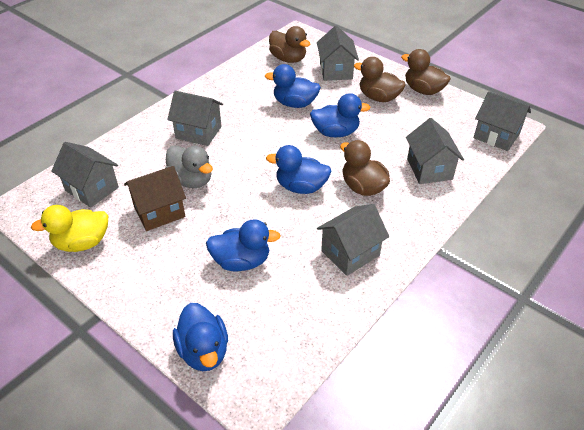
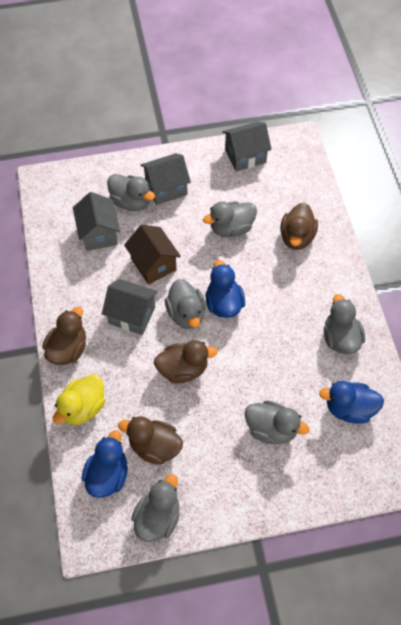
blue duck: [173,303,228,371] [206,219,281,271] [265,64,321,108] [266,145,331,194] [310,93,371,137] = 5 -> [82,430,128,498] [205,260,245,318] [319,381,384,424] = 3
grey duck: [165,145,213,188] = 1 -> [107,174,155,211] [131,474,180,542] [165,279,205,329] [203,201,257,237] [245,400,309,444] [324,294,365,354] = 6
grey house: [51,142,119,208] [167,91,223,146] [317,26,359,81] [317,204,389,276] [406,118,464,184] [474,91,531,151] = 6 -> [73,192,120,251] [102,279,158,335] [141,153,191,205] [222,122,272,172] = 4

